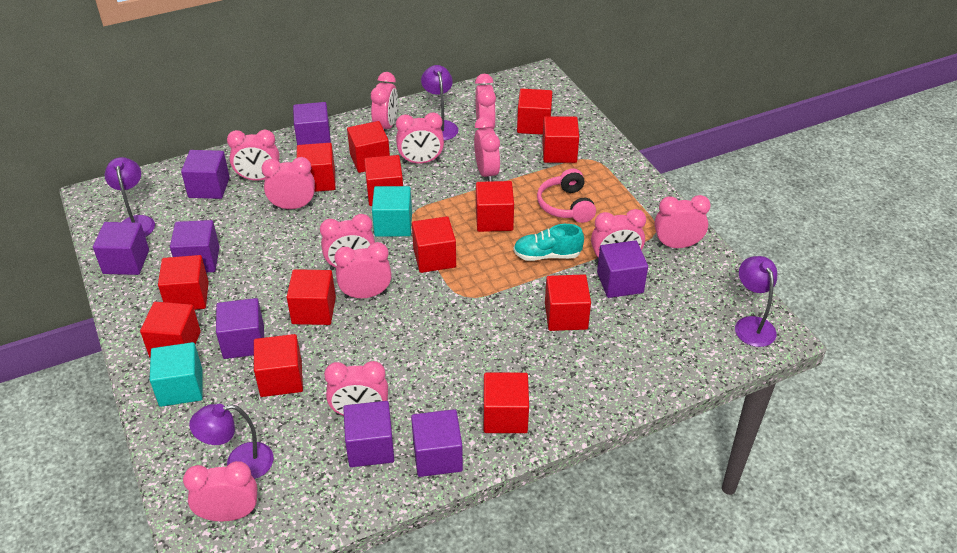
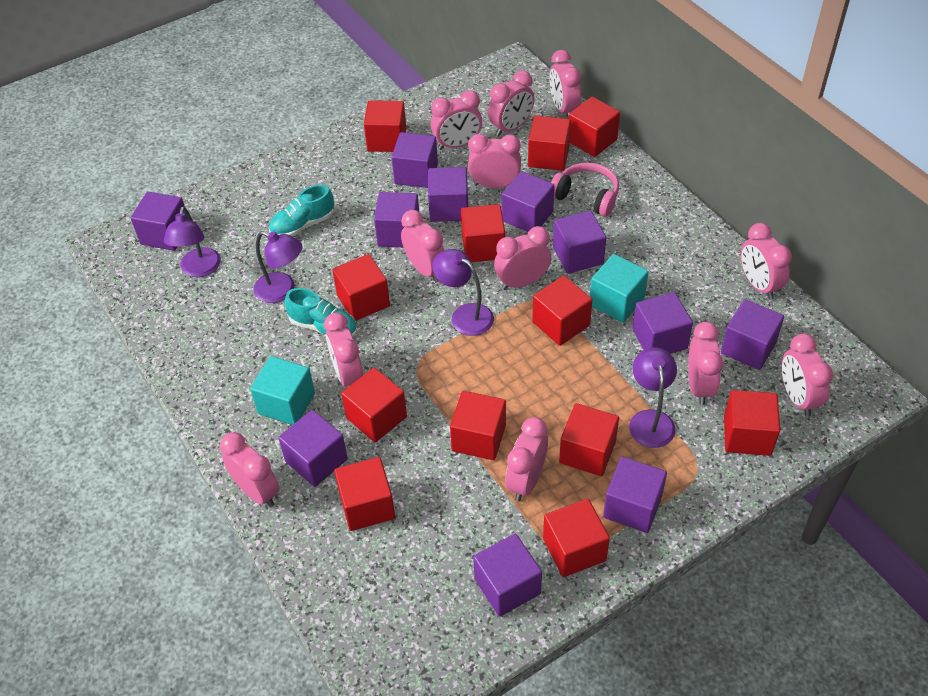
purple cube: [93,222,149,275] [170,220,219,272] [181,150,230,199] [216,298,264,359] [293,102,331,145] [343,401,394,467] [411,409,463,477] [597,240,648,298] = 8 -> [131,192,188,251] [278,410,348,487] [374,192,419,247] [392,132,438,188] [428,167,468,222] [473,534,542,617] [502,171,555,232] [553,211,606,274] [603,456,667,533] [632,292,693,354] [721,299,784,370] = 11
red cube: [140,302,201,358] [158,255,209,310] [254,334,303,397] [287,269,336,325] [297,143,336,192] [347,121,390,173] [364,155,403,206] [412,216,456,273] [476,181,514,232] [484,372,529,433] [517,89,552,135] [542,116,579,163] [545,274,591,331] = 13 -> [332,254,390,321] [334,457,395,531] [341,367,407,442] [364,100,406,152] [450,391,506,460] [461,204,505,262] [528,116,571,171] [532,276,592,346] [543,499,610,577] [559,403,619,476] [569,97,620,157] [724,390,780,456] = 12
turquoise shoe: [513,224,584,261] = 1 -> [269,185,334,237] [285,288,357,337] = 2

